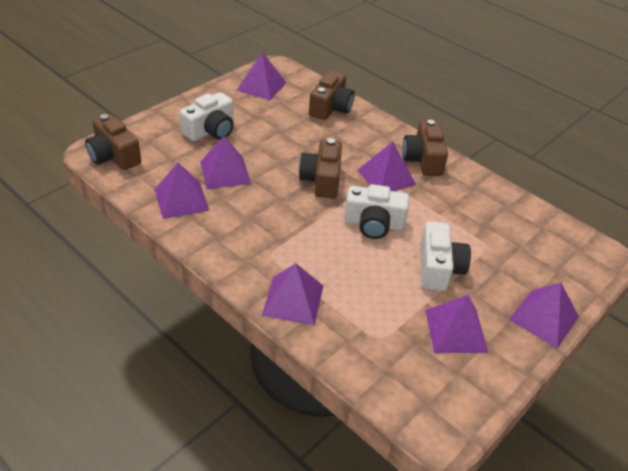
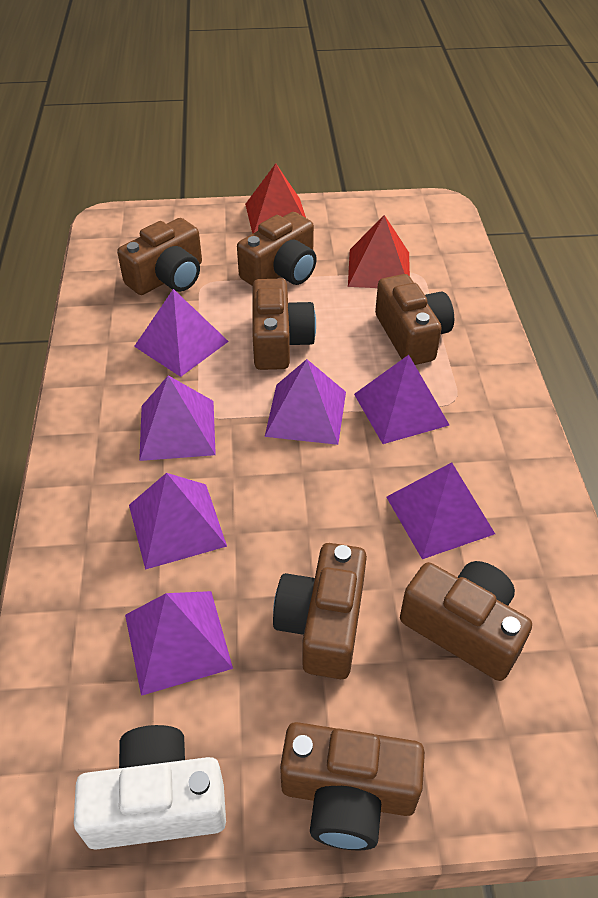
brown camera: [85,114,141,170] [299,138,342,198] [309,71,355,120] [402,120,448,176] = 4 -> [117,218,202,295] [237,212,317,286] [253,279,316,370] [273,543,367,679] [280,722,425,850] [375,274,454,365] [400,561,532,681] = 7
red pyramid: none = 0 -> [245,163,306,234] [348,215,410,288] = 2
white camera: [180,92,234,141] [344,184,409,239] [420,221,471,291] = 3 -> [74,725,226,850] = 1

